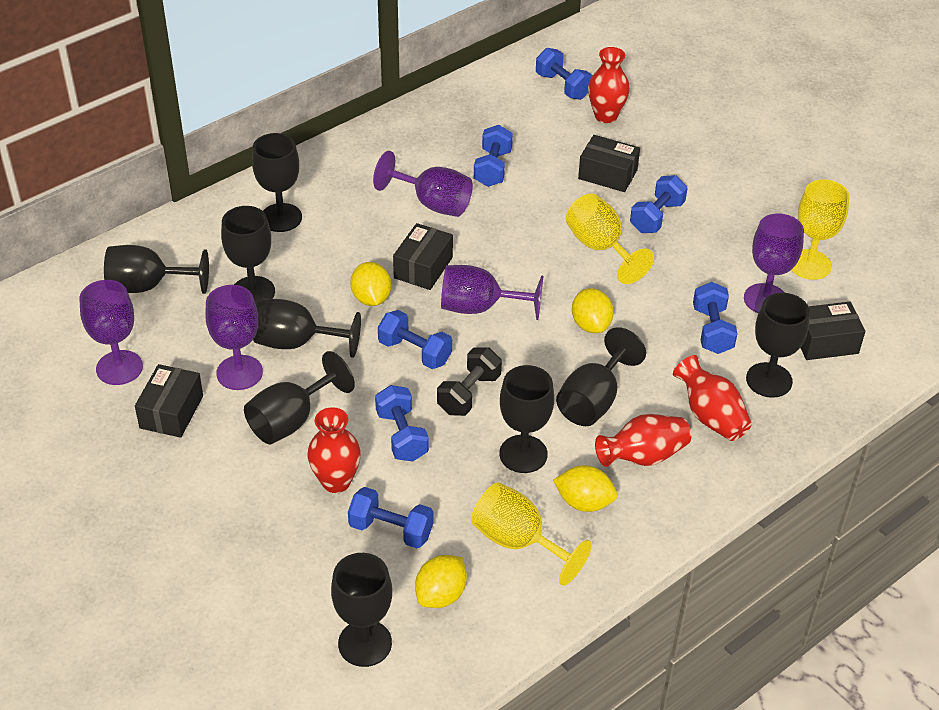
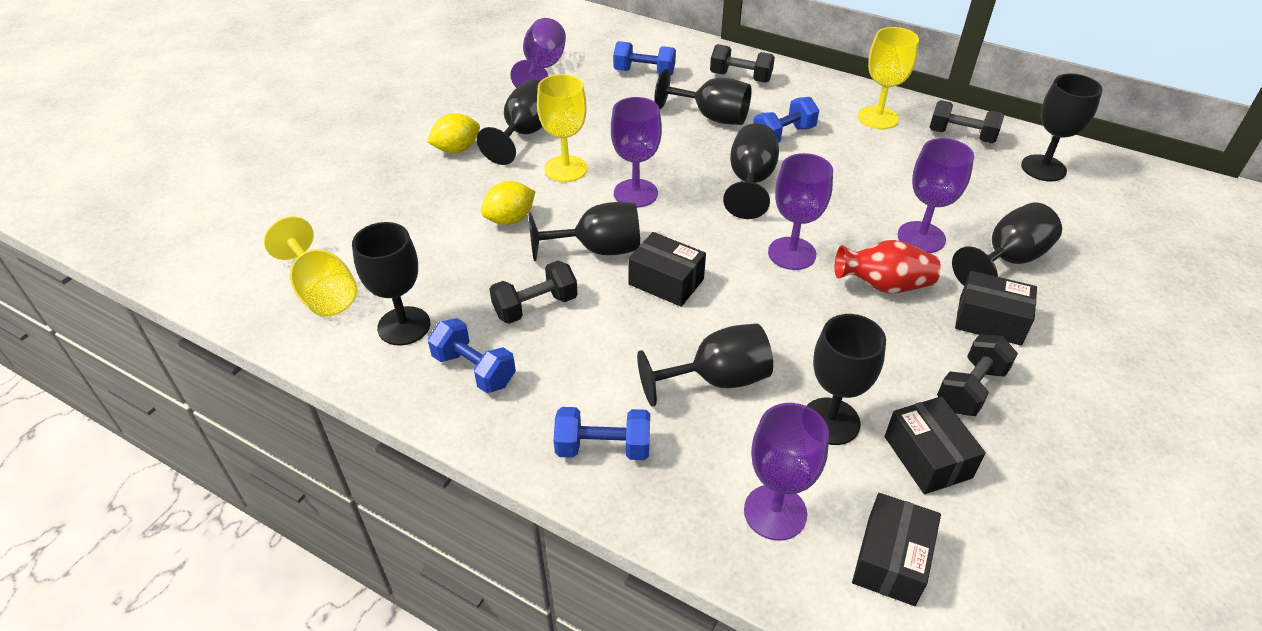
black dumbbell: [437,348,502,416] = 1 -> [490,261,578,324] [710,44,775,83] [930,100,1004,143] [937,334,1018,416] = 4
blue dumbbell: [348,487,433,548] [375,385,429,461] [378,310,452,369] [474,125,513,187] [536,48,593,100] [630,175,688,233] [693,282,738,354] = 7 -> [428,318,516,393] [554,407,650,460] [613,41,676,76] [753,97,819,143] = 4
red vase: [308,407,361,493] [588,47,630,123] [595,414,691,467] [673,355,752,441] = 4 -> [835,240,941,294] = 1
yellow lemon: [350,262,391,306] [415,555,467,608] [553,465,618,512] [572,288,614,333] = 4 -> [427,113,480,153] [481,181,536,225] = 2

